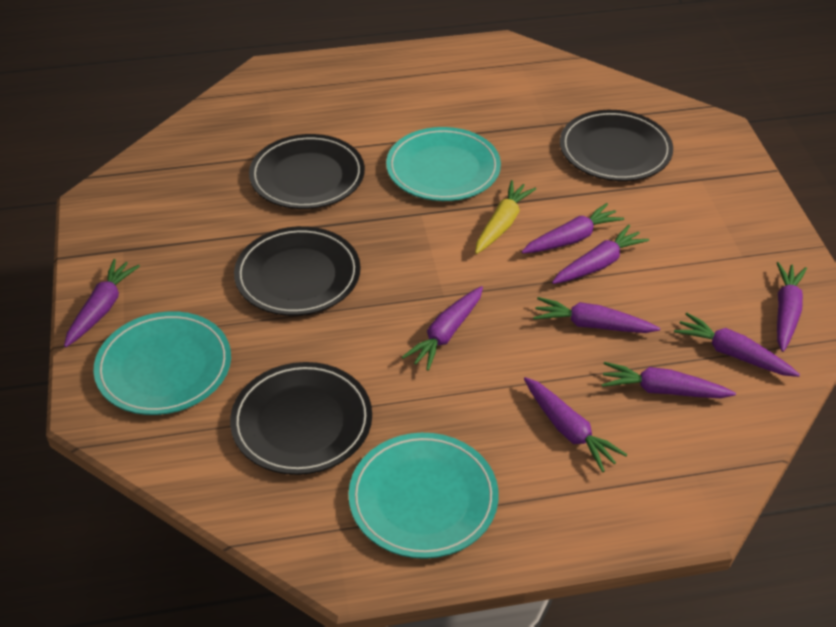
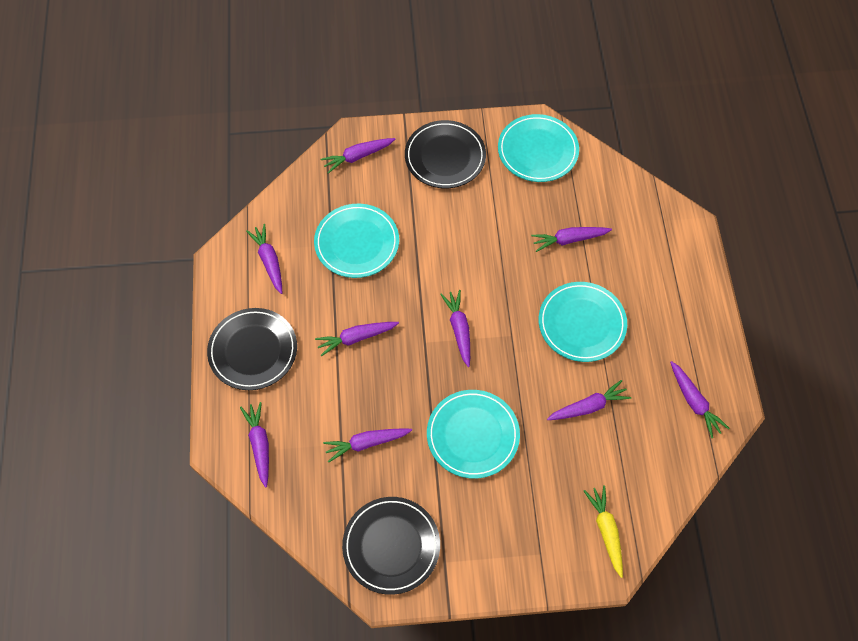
black plate: [230,362,372,475] [234,226,360,316] [249,134,365,209] [560,110,673,181] = 4 -> [207,308,297,390] [342,497,440,595] [405,120,486,188] = 3
turquoise plate: [93,311,231,415] [349,433,498,559] [386,127,501,201] = 3 -> [314,204,399,278] [427,390,520,479] [498,114,579,182] [539,282,627,362] = 4

